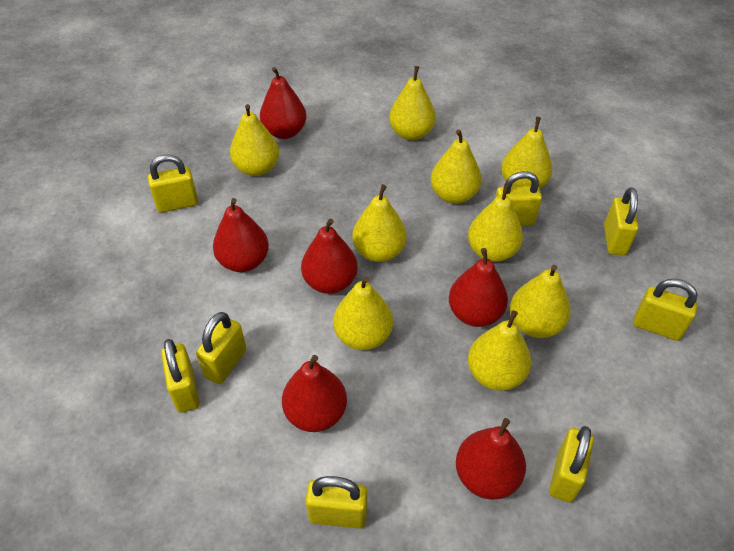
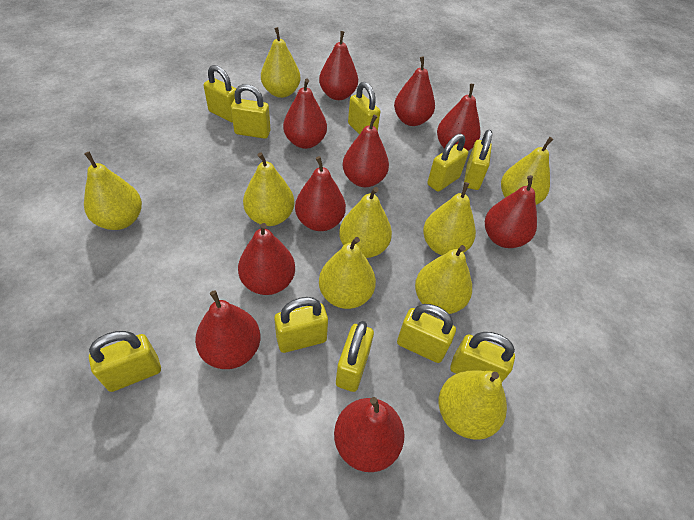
red pear: [213,198,269,272] [260,67,306,139] [282,355,347,432] [301,218,357,294] [449,248,508,327] [456,418,526,500] = 6 -> [195,290,261,369] [238,223,295,295] [283,79,327,149] [295,156,346,231] [319,31,358,100] [334,397,405,472] [343,115,389,187] [394,57,435,126] [437,84,480,151] [485,175,537,248] = 10
yellow padlock: [148,155,198,213] [161,339,200,413] [196,312,246,384] [305,476,367,529] [495,171,542,226] [549,426,594,503] [604,187,639,255] [633,279,698,341] = 8 -> [89,331,161,392] [204,65,236,123] [231,84,271,139] [274,297,328,353] [336,321,374,392] [348,82,380,135] [397,304,456,363] [427,134,468,192] [450,332,515,382] [464,130,492,190] = 10

